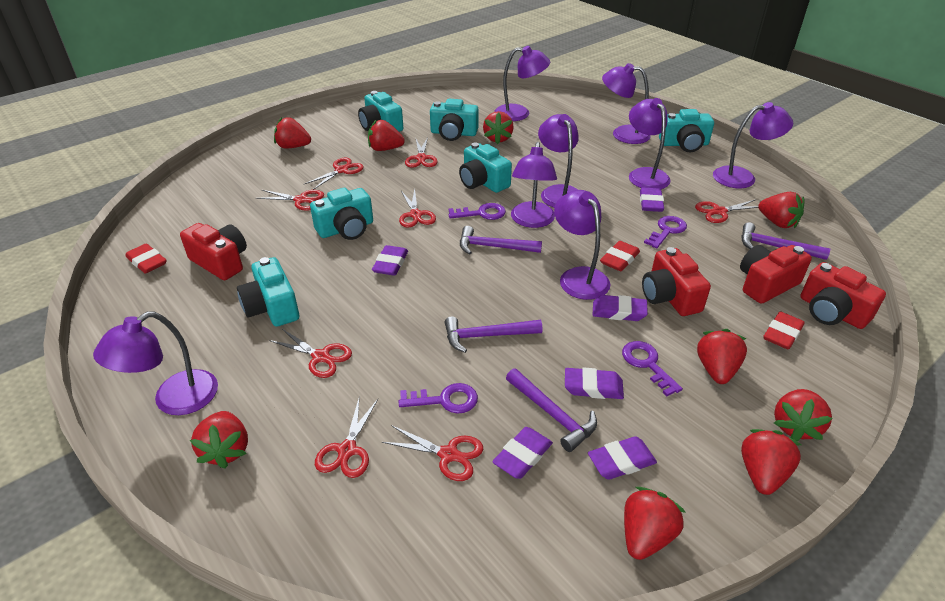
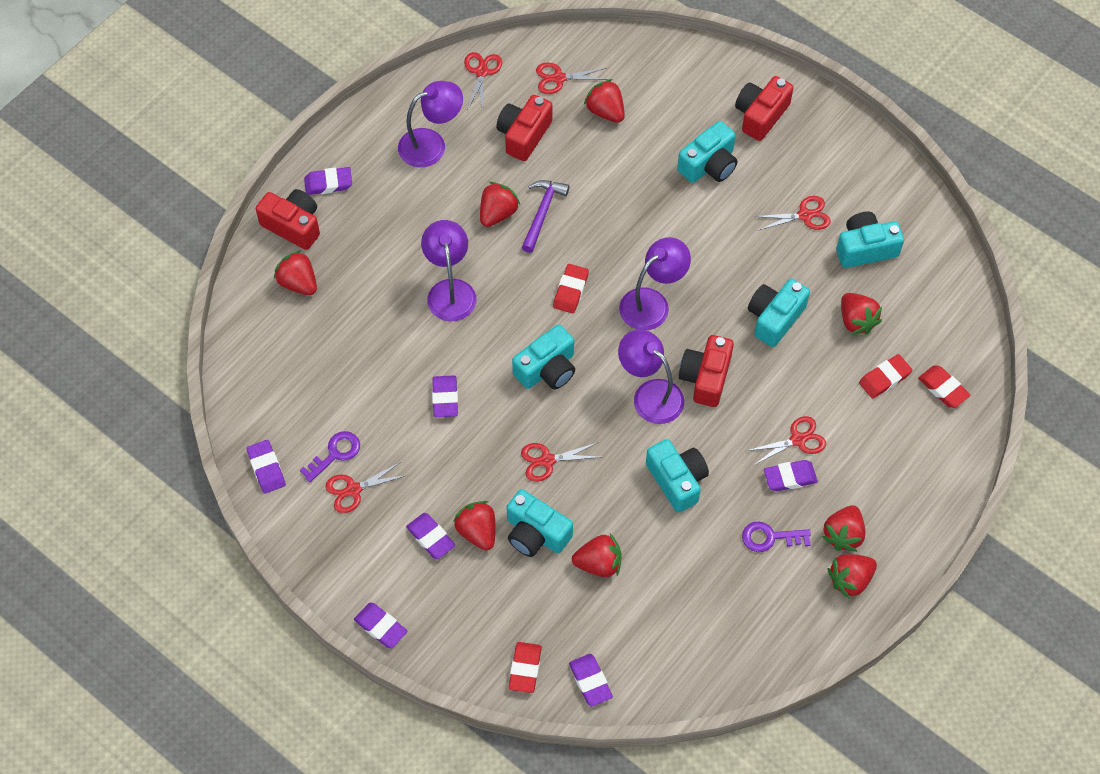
purple eraser: [372,245,408,276] [492,427,553,479] [565,367,624,399] [588,436,657,480] [593,295,648,321] [640,188,664,212] = 6 -> [247,440,286,494] [304,167,352,195] [354,602,408,649] [406,513,456,559] [432,375,458,417] [569,654,613,707] [764,460,818,491] = 7
purple hammer: [445,316,542,353] [460,226,542,254] [506,368,597,452] [741,222,830,260] = 4 -> [522,180,570,253] = 1
purple key: [399,383,478,414] [449,203,506,220] [622,341,683,396] [644,216,687,248] = 4 -> [300,431,360,482] [742,522,811,552] = 2
purple lamp: [93,311,218,415] [494,46,550,121] [511,142,557,228] [538,114,579,208] [554,190,611,300] [602,63,651,144] [629,98,671,189] [713,102,793,188] = 8 -> [398,81,463,167] [421,220,476,321] [618,329,684,424] [619,237,691,330] = 4
red eraser: [126,243,167,274] [600,241,640,271] [764,311,805,349] = 3 -> [509,642,542,693] [553,264,589,313] [859,354,912,399] [918,365,970,408] = 4
red scissors: [256,190,324,211] [269,329,352,378] [305,158,364,190] [315,396,378,478] [382,425,483,481] [399,189,436,228] [405,137,438,168] [695,199,758,223] = 8 -> [326,462,407,513] [464,52,502,110] [521,442,600,482] [536,63,608,94] [746,416,826,466] [754,196,831,230] = 6
red strawberry: [190,411,248,469] [274,117,311,149] [368,119,405,151] [483,111,514,144] [624,487,686,560] [697,329,747,384] [741,429,801,495] [758,192,805,228] [774,389,832,441] = 9 -> [274,250,317,295] [453,501,496,550] [480,182,520,227] [572,534,622,577] [584,79,625,123] [822,505,866,552] [827,554,877,599] [841,293,882,335] = 8

